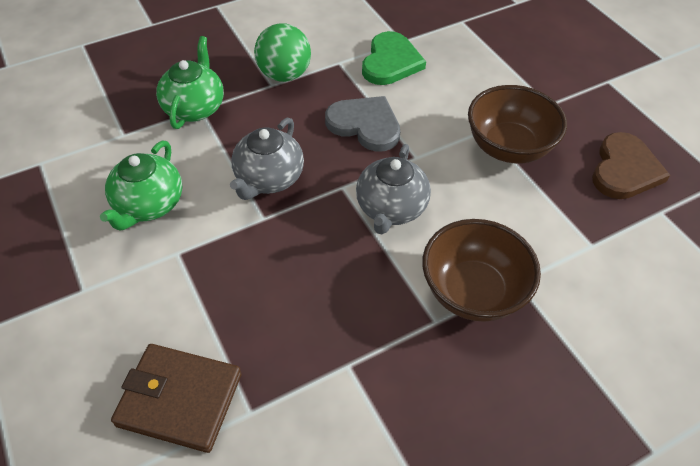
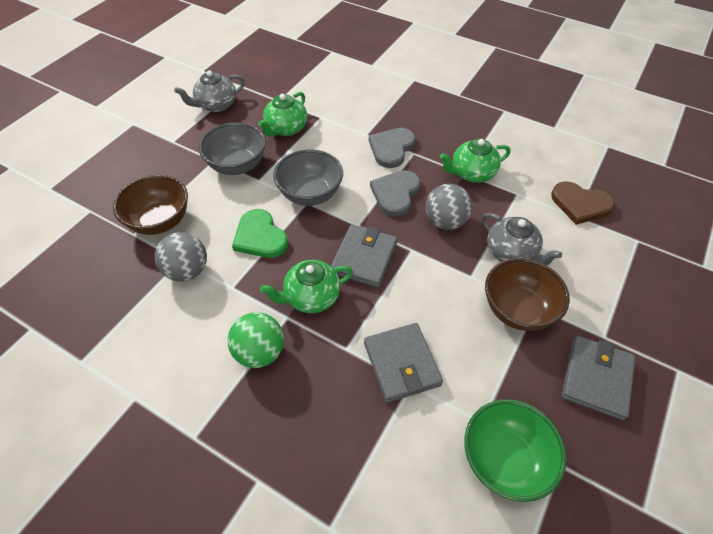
brown wallet: [111,344,242,453] = 1 -> none = 0
green bowl: none = 0 -> [464,399,567,502] = 1
green teapot: [100,141,182,231] [156,36,224,129] = 2 -> [258,92,307,137] [260,260,353,313] [440,139,510,183] = 3
grey ball: none = 0 -> [155,232,207,282] [425,184,472,230] = 2
grey bowl: none = 0 -> [199,122,266,175] [273,149,343,206] = 2
grey heart: [325,96,400,152] = 1 -> [369,128,416,168] [370,170,421,217] = 2
grey wallet: none = 0 -> [331,225,397,288] [364,323,443,403] [562,336,636,421] = 3

